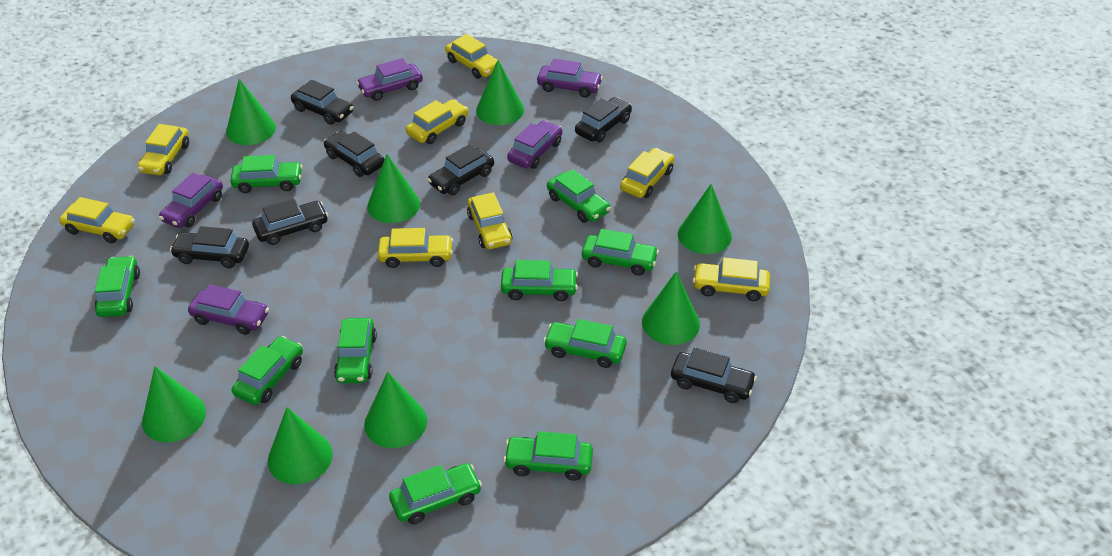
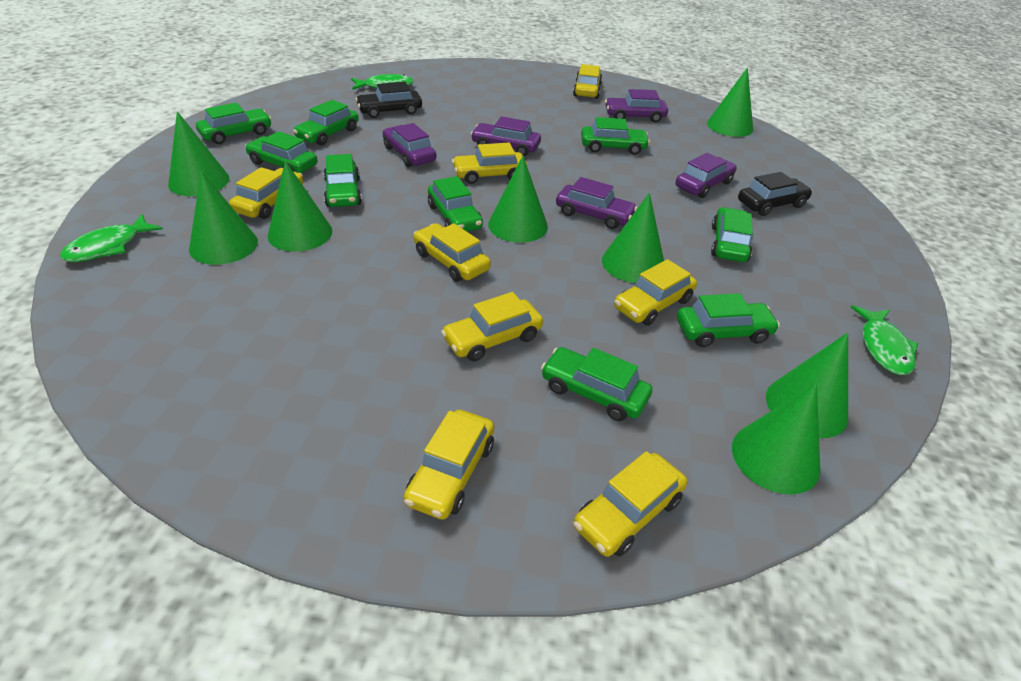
black car: [170,226,249,268] [252,199,328,245] [291,80,353,125] [324,131,385,177] [427,144,494,195] [575,97,632,142] [671,347,757,403] = 7 -> [356,82,422,118] [738,172,812,216] = 2
green car: [95,256,140,317] [230,155,303,193] [232,336,303,405] [334,318,377,383] [389,463,482,524] [501,260,578,301] [504,431,593,481] [543,319,627,368] [547,169,611,223] [582,229,659,276] = 10 -> [196,103,272,144] [245,131,318,173] [293,100,359,146] [323,154,362,207] [428,176,483,232] [541,347,652,421] [581,117,650,155] [677,293,780,347] [711,207,753,262] = 9
green fish: none = 0 -> [60,214,163,262] [351,74,414,90] [850,305,919,375] = 3

